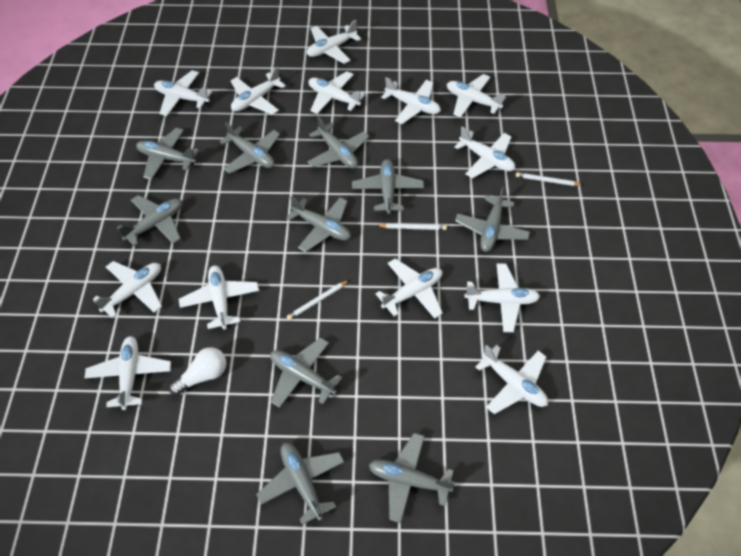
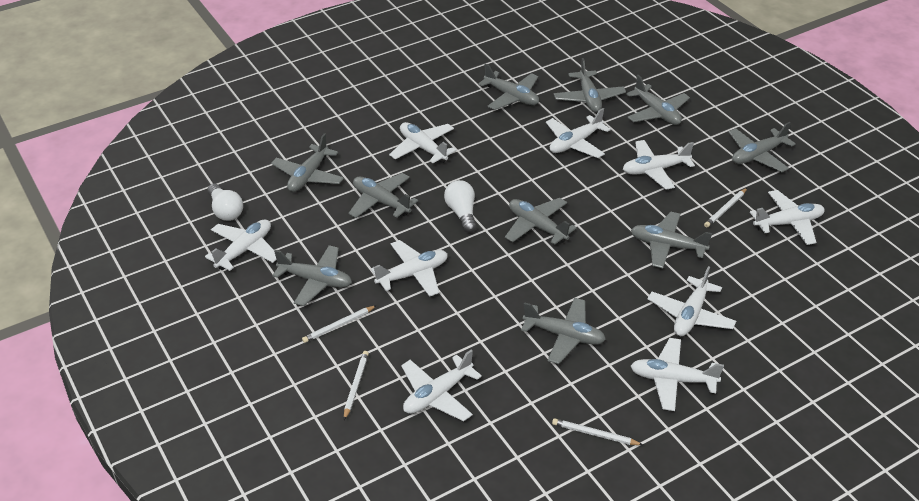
white light bulb: [169,347,226,396] = 1 -> [207,184,243,221] [444,180,476,233] = 2
white pencil: [287,280,349,320] [377,223,447,230] [516,172,583,186] = 3 -> [302,305,377,343] [344,351,369,420] [552,418,643,445] [704,188,747,227] = 4
white plane: [85,336,171,410] [93,261,162,318] [154,70,213,116] [179,266,259,329] [231,67,286,115] [307,20,361,64] [308,71,365,114] [375,258,443,319] [381,77,441,124] [447,74,506,118] [454,127,515,178] [465,263,540,332] [476,345,548,414] = 13 -> [205,219,277,271] [371,240,448,297] [389,122,456,163] [401,350,482,421] [546,108,611,158] [623,140,695,190] [631,338,724,411] [648,266,736,336] [750,190,825,245] = 9

